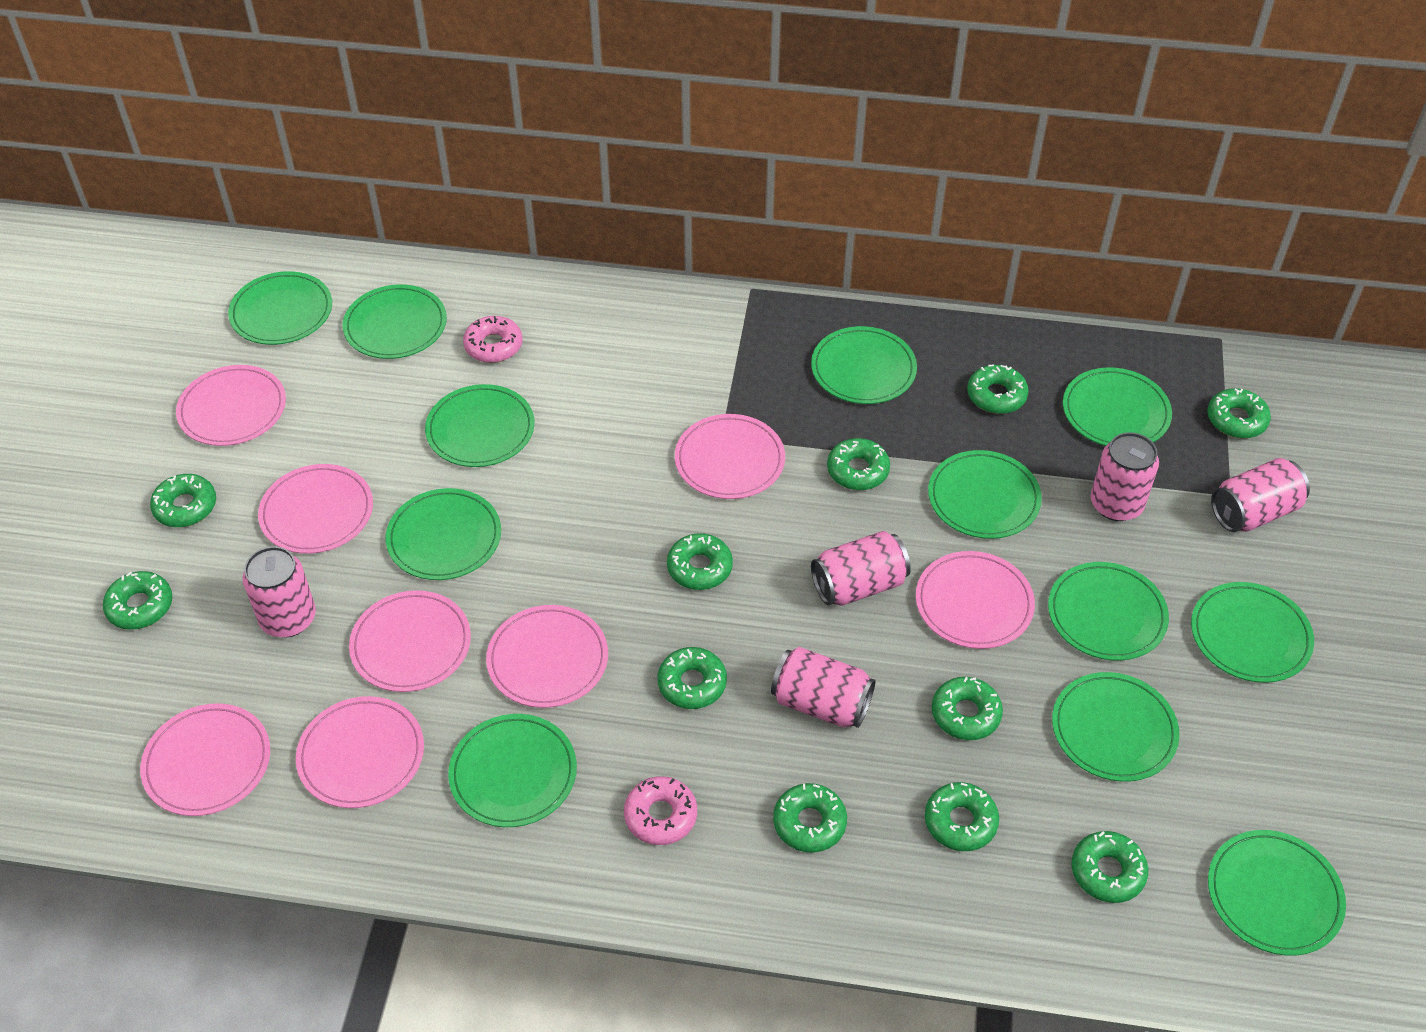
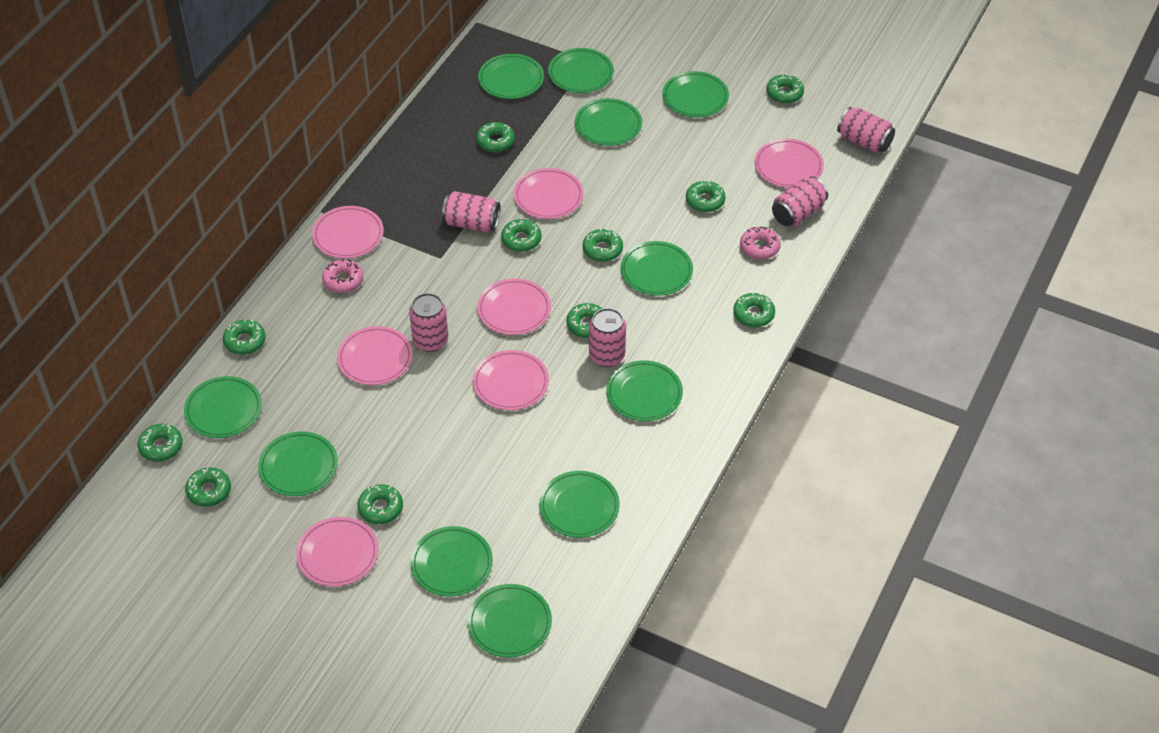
green plate: [228,271,332,345] [343,284,447,359] [386,488,501,580] [425,384,535,467] [448,714,577,827] [811,326,917,404] [928,450,1042,539] [1048,562,1169,661] [1052,672,1180,782] [1063,367,1172,446] [1191,582,1314,683] [1208,830,1346,956] = 12 -> [184,376,262,438] [258,432,338,496] [410,526,493,596] [468,584,552,658] [478,54,544,99] [539,471,620,538] [548,48,614,93] [575,98,642,146] [606,360,683,421] [621,241,693,296] [662,71,729,117] = 11
pink plate: [140,703,270,816] [176,365,286,446] [258,464,373,554] [296,696,424,808] [349,590,471,692] [486,605,608,708] [675,414,785,499] [916,551,1035,649] = 8 -> [296,517,378,587] [312,206,384,259] [337,326,413,385] [473,350,549,410] [477,278,551,335] [514,168,584,219] [755,139,824,188] = 7

